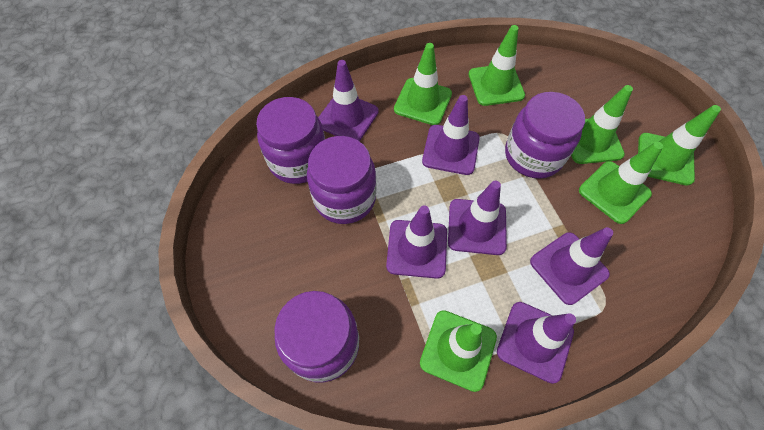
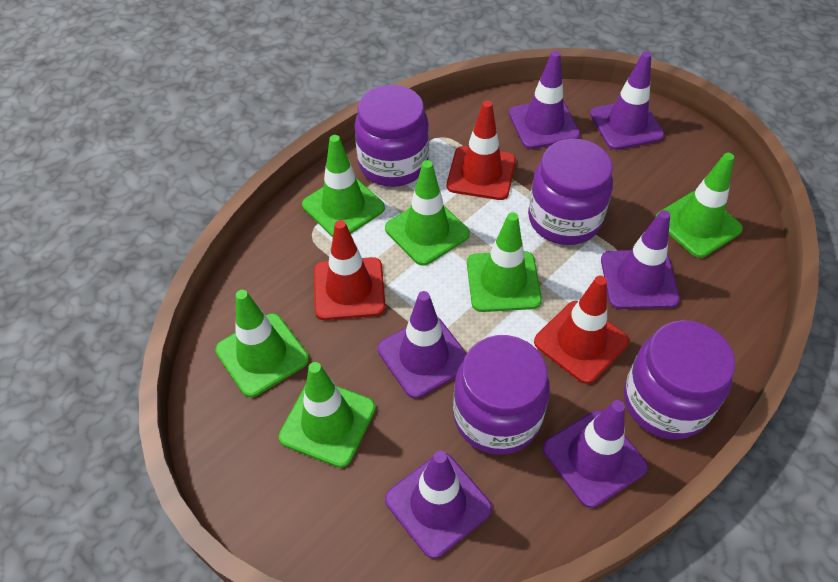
red traffic cone: none = 0 -> [314,220,386,320] [447,101,516,200] [534,276,629,384] = 3

